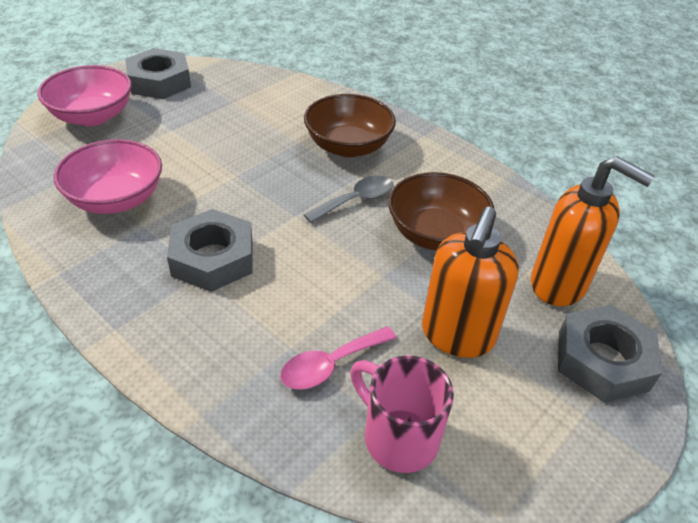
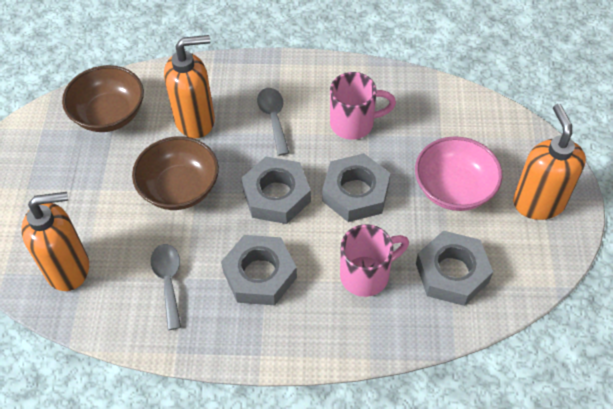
grey nut: [125,48,191,99] [167,209,253,292] [558,305,662,403] = 3 -> [221,235,297,305] [241,157,311,224] [322,153,391,222] [416,231,493,306] = 4
grey spoon: [304,175,394,223] = 1 -> [151,244,181,330] [257,88,289,156] = 2
orange soap dispenser: [422,207,519,358] [531,156,655,306] = 2 -> [21,192,89,291] [164,35,215,138] [513,104,586,220] = 3
pink bowl: [37,65,132,126] [53,139,162,214] = 2 -> [415,136,502,211] = 1
pink mug: [350,356,454,473] = 1 -> [330,72,396,140] [340,224,409,297] = 2
pink spoon: [280,326,396,390] = 1 -> none = 0

